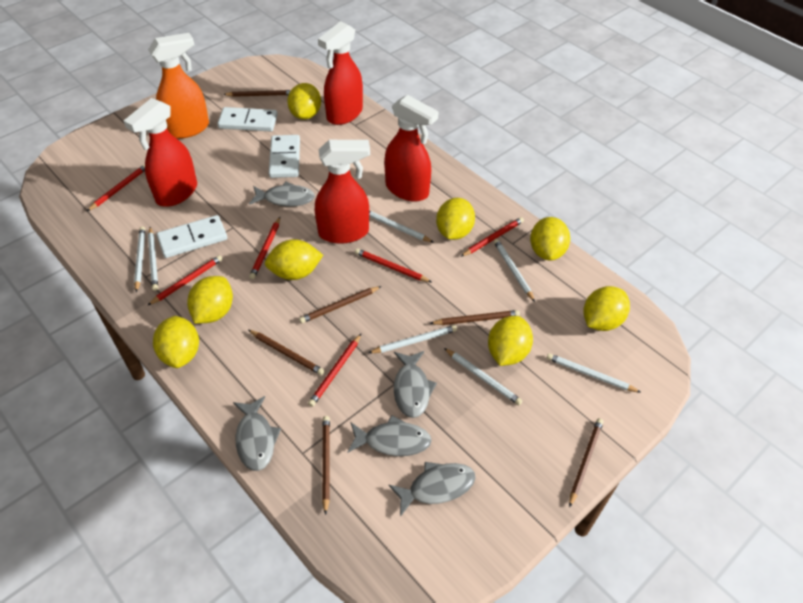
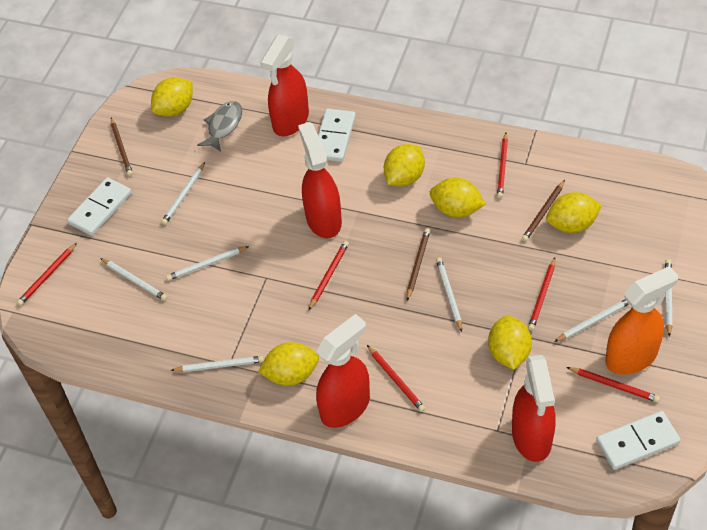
brown pencil: [223,90,291,97] [248,330,325,375] [299,286,381,323] [322,416,330,515] [430,310,520,325] [569,418,603,507] = 6 -> [111,118,133,176] [407,228,430,301] [522,180,565,241] = 3
grey fish: [233,396,281,471] [249,182,315,207] [348,415,432,456] [388,462,475,517] [394,351,437,418] = 5 -> [197,101,242,152] = 1
yellow lemon: [153,316,199,368] [187,276,233,324] [265,239,323,280] [287,83,321,120] [436,198,475,240] [488,316,533,366] [530,217,570,261] [583,286,630,331] = 8 -> [151,77,193,117] [258,342,319,386] [384,144,425,187] [430,178,486,218] [488,315,532,370] [546,192,602,233] = 6

